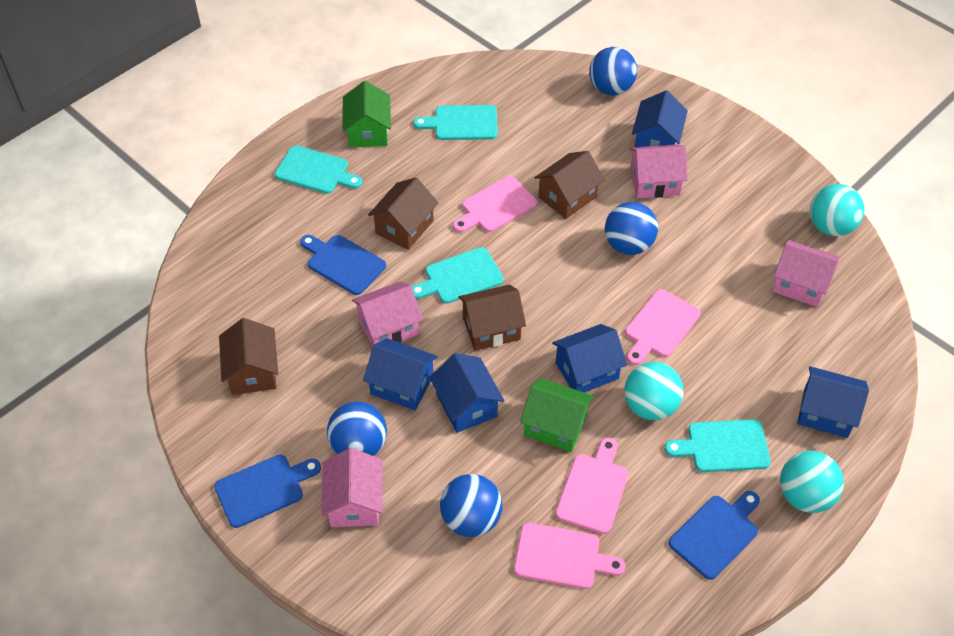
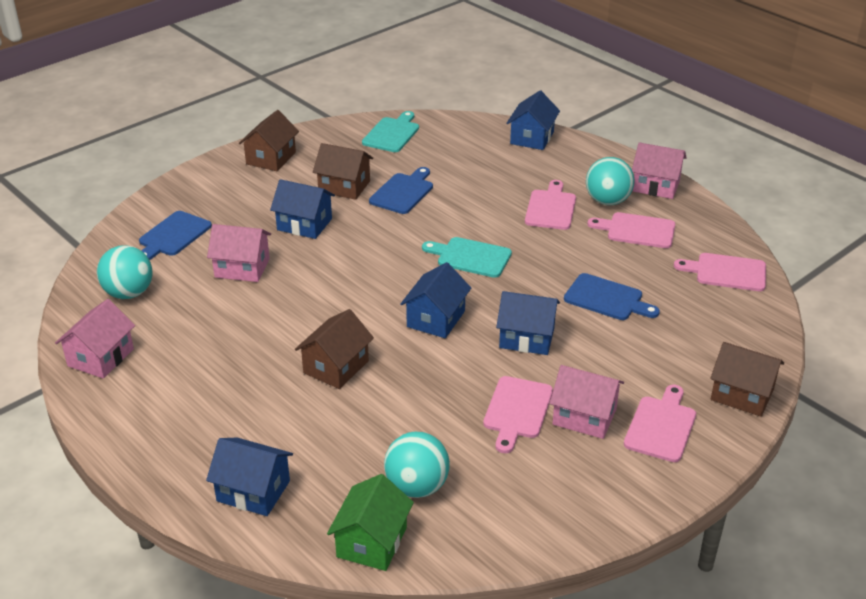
blue ball: [327,402,387,456] [440,474,502,537] [589,47,637,95] [605,202,658,255] = 4 -> none = 0
green house: [342,81,391,147] [520,378,594,452] = 2 -> [327,474,414,571] = 1
pink cutting board: [453,176,537,233] [514,523,626,589] [556,438,628,534] [625,289,701,365] = 4 -> [483,376,553,453] [525,180,576,230] [587,212,675,248] [624,385,696,462] [674,253,766,291] = 5
turquoise cutting board: [275,146,363,194] [412,247,504,304] [413,105,498,140] [665,419,771,472] = 4 -> [362,111,419,152] [422,237,512,278] = 2

